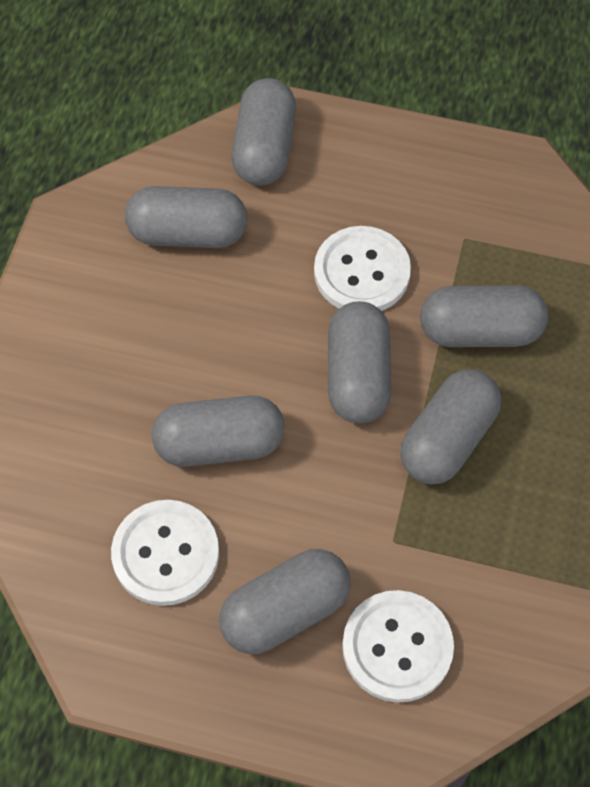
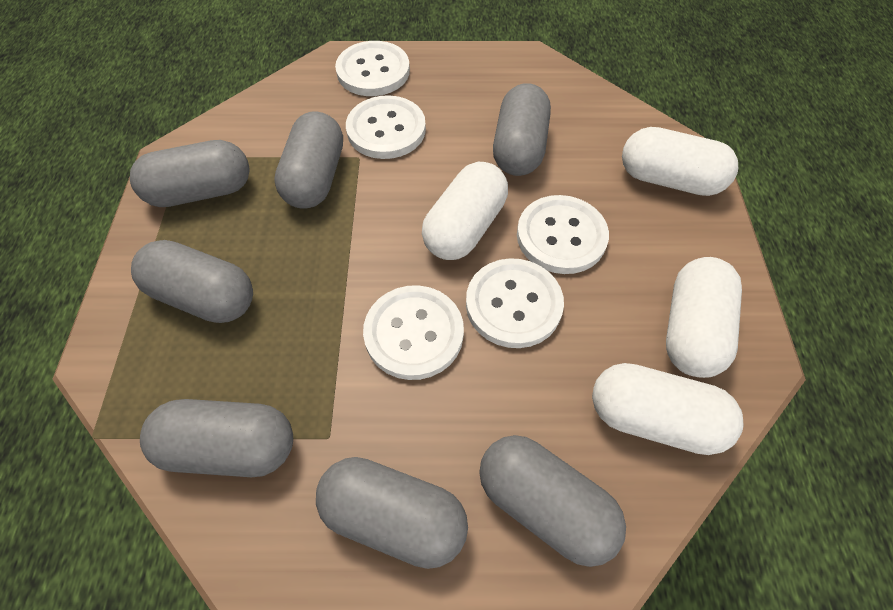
white button: [111,500,219,606] [314,226,411,311] [342,590,454,703] = 3 -> [335,41,410,96] [346,95,426,159] [363,285,464,380] [466,258,564,348] [517,195,609,274] = 5
white capsule: none = 0 -> [422,162,508,260] [592,363,743,455] [622,127,738,196] [666,257,742,378] = 4

